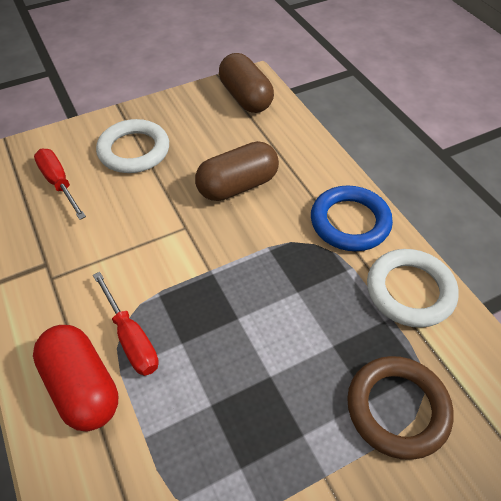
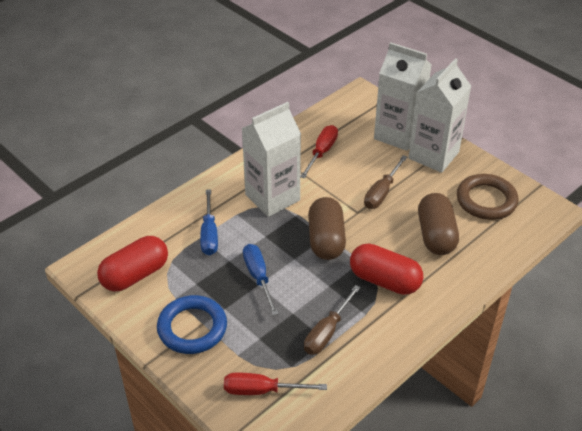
blue screwdriver: none = 0 -> [200,189,218,255] [243,244,279,316] = 2
brown screwdriver: none = 0 -> [304,285,361,355] [364,155,407,209] = 2
red capsule: [33,325,118,431] = 1 -> [97,236,168,292] [350,244,423,295] = 2
white carton: none = 0 -> [242,102,301,217] [374,42,432,151] [408,58,471,173] = 3
white ring: [96,119,169,173] [367,249,459,328] = 2 -> none = 0

